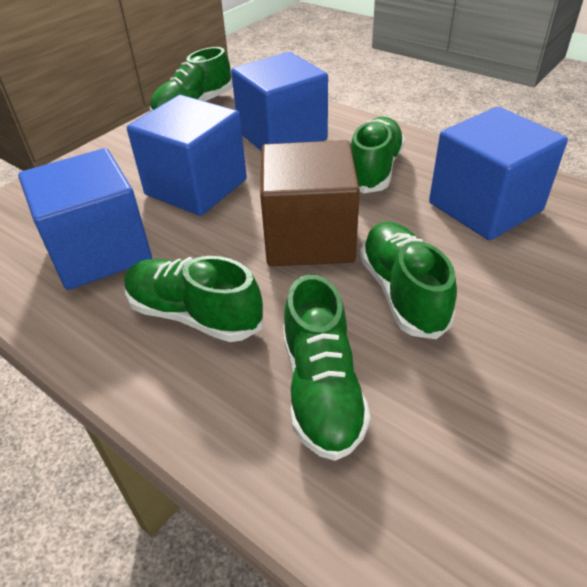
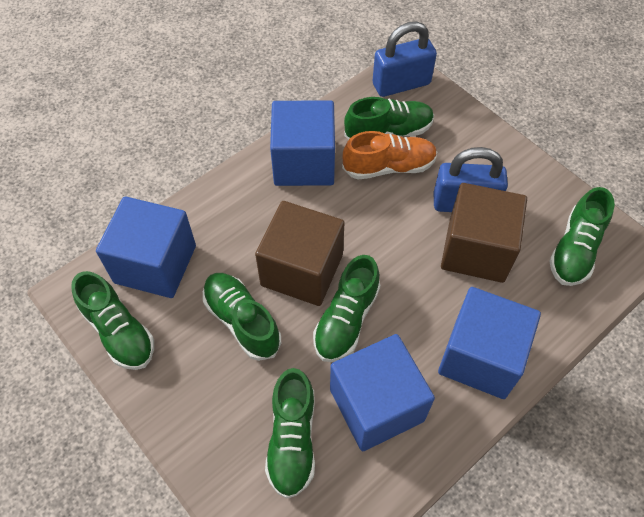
blue padlock: none = 0 -> [372,22,437,97] [434,147,508,212] = 2
brown cube: [260,140,360,266] = 1 -> [255,201,345,306] [441,183,527,283] = 2
green shoe: [125,256,263,342] [150,47,233,111] [283,275,371,461] [351,117,405,193] [360,222,457,339] = 5 -> [71,271,154,370] [203,273,281,361] [265,368,315,499] [313,255,381,362] [344,97,434,139] [549,187,615,286] = 6
orange shoe: none = 0 -> [342,131,437,180] = 1

